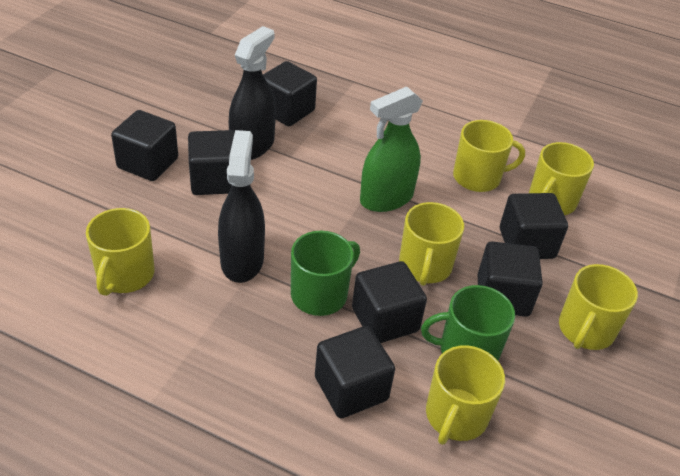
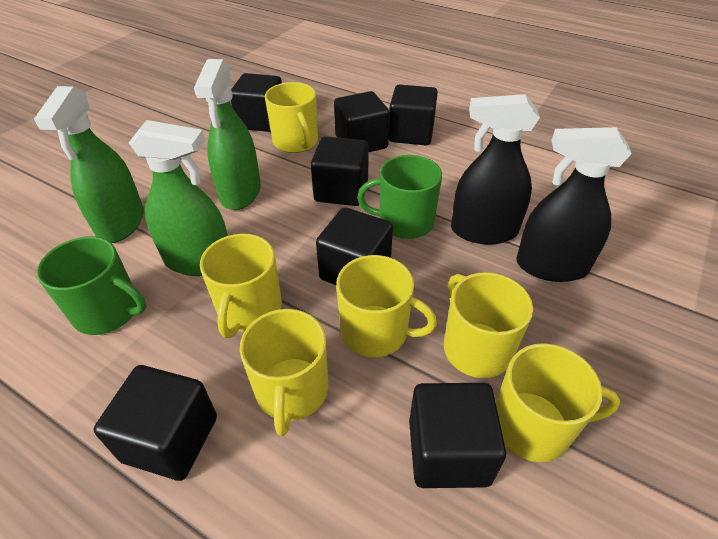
green spray bottle: [360,86,423,212] = 1 -> [34,86,144,243] [129,120,228,276] [194,59,261,210] = 3

